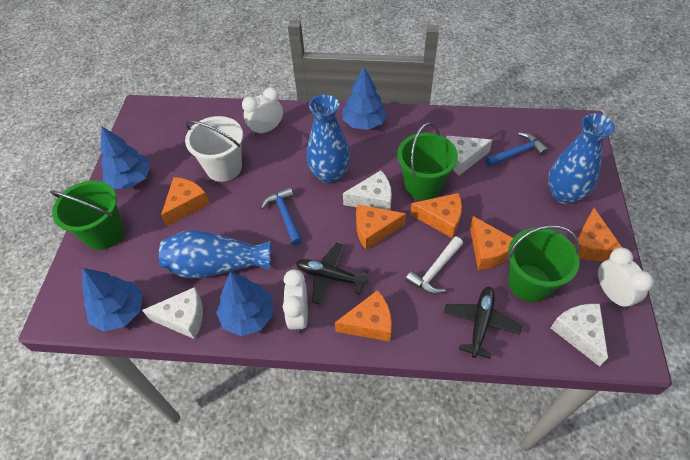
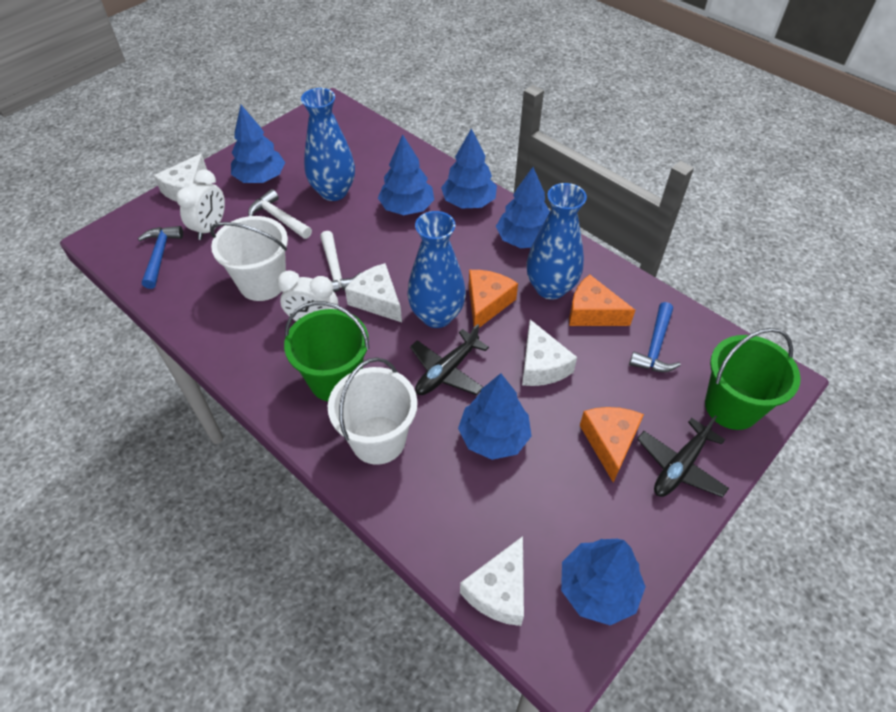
blue tree: [82,268,143,332] [101,127,151,189] [216,272,274,336] [343,67,387,130] = 4 -> [231,105,285,183] [378,134,434,215] [441,128,497,209] [458,373,532,460] [496,167,550,248] [561,539,646,625] = 6
green bucket: [50,181,124,250] [397,123,458,200] [507,225,580,302] = 3 -> [284,301,369,401] [705,328,801,430] = 2
orange cheese: [161,177,210,226] [335,290,392,341] [356,204,406,250] [410,193,462,238] [470,216,513,270] [574,208,622,261] = 6 -> [469,270,518,328] [569,275,635,326] [580,407,644,483] = 3
white bucket: [185,116,243,182] = 1 -> [210,216,288,301] [328,357,417,465] = 2
white clock: [242,87,283,136] [283,269,308,334] [598,248,654,310] = 3 -> [176,169,225,240] [277,271,338,321] = 2
white hammer: [405,237,463,294] = 1 -> [248,189,312,239] [320,231,361,292] = 2

